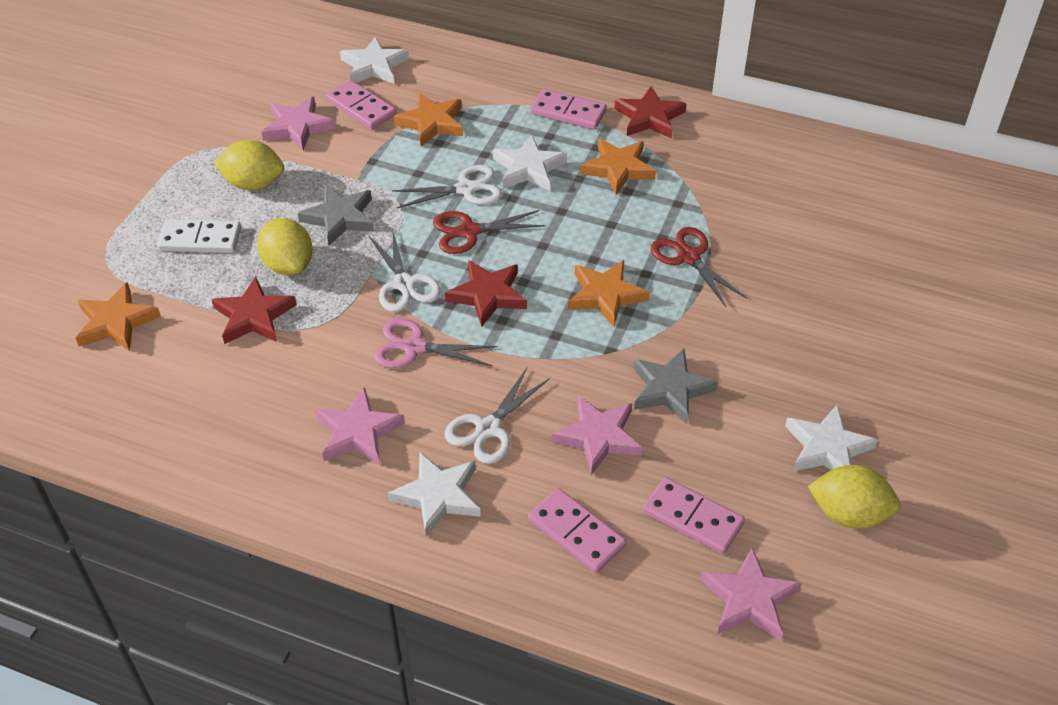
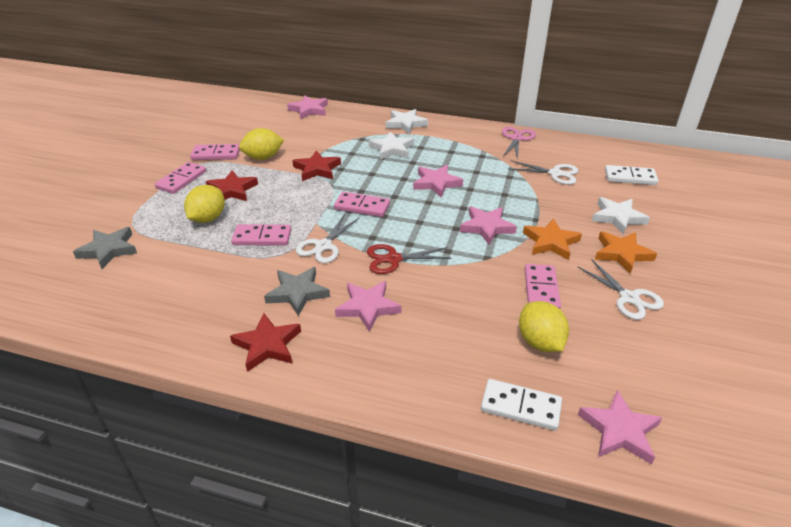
orange star: [76,282,161,351] [393,93,463,147] [568,260,649,327] [580,138,656,195] = 4 -> [523,218,582,260] [595,231,657,274] = 2
pink domino: [326,80,396,130] [528,488,626,573] [531,89,607,130] [643,477,745,554] = 4 -> [155,162,206,194] [190,144,240,160] [231,224,291,246] [334,192,390,217] [525,264,561,309] = 5
pink star: [261,97,335,151] [315,387,405,465] [552,396,642,475] [700,547,802,641] = 4 -> [287,96,328,119] [335,281,401,332] [413,165,463,198] [460,206,517,245] [578,390,662,464] = 5
red scissors: [433,210,546,254] [651,227,747,308] = 2 -> [367,244,451,274] = 1
white domino: [157,219,241,253] = 1 -> [481,379,562,431] [605,165,658,185] = 2
white star: [340,36,409,84] [388,452,481,537] [493,135,567,191] [785,405,878,471] = 4 -> [369,132,414,160] [386,109,428,134] [592,197,650,235] = 3

